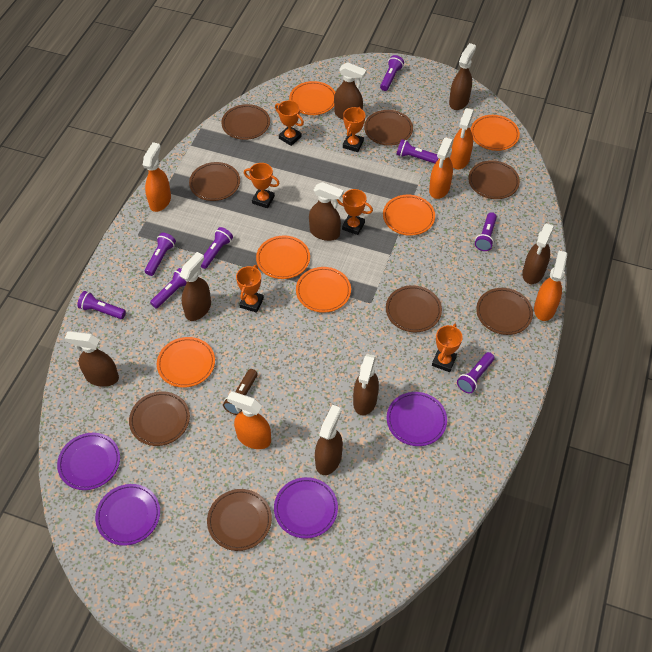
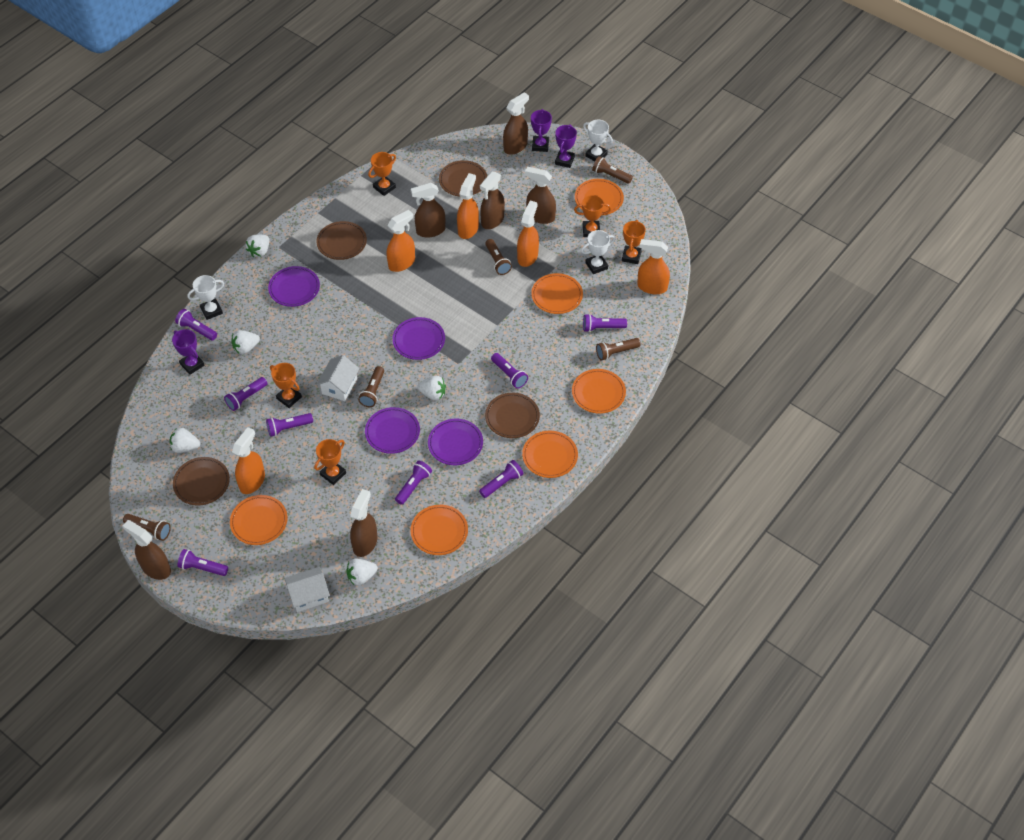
brown flashlight: [223,369,258,415] = 1 -> [123,514,171,541] [358,366,384,407] [485,239,512,275] [592,156,633,184] [596,338,641,361] = 5
brown plate: [129,391,190,446] [189,162,240,201] [207,489,272,551] [221,104,270,140] [364,110,413,146] [386,285,442,332] [468,160,520,199] [476,288,533,335] = 8 -> [173,457,230,506] [316,221,367,260] [439,160,487,197] [485,393,540,438] = 4
brown spray bottle: [65,331,119,387] [180,252,211,321] [309,182,344,241] [315,405,343,475] [334,62,367,120] [353,354,379,416] [449,43,476,110] [522,223,554,284] = 8 -> [122,520,171,580] [350,489,377,557] [411,183,445,238] [480,172,505,229] [503,92,529,155] [525,167,556,224] = 6
orange trophy: [236,265,264,313] [244,163,280,208] [275,100,304,146] [337,189,373,235] [343,107,365,152] [432,324,463,372] = 6 -> [270,363,302,408] [314,439,346,485] [368,152,396,196] [574,195,612,237] [622,220,646,264] = 5
purple trophy: none = 0 -> [172,329,204,375] [531,109,552,152] [555,124,577,168] = 3
white house: none = 0 -> [284,566,330,612] [316,355,360,401] = 2
white strawberry: none = 0 -> [170,428,200,453] [231,330,260,354] [246,235,269,257] [346,559,378,586] [417,376,446,401] = 5
white trophy: none = 0 -> [187,275,224,320] [581,230,615,274] [583,120,613,161] = 3

